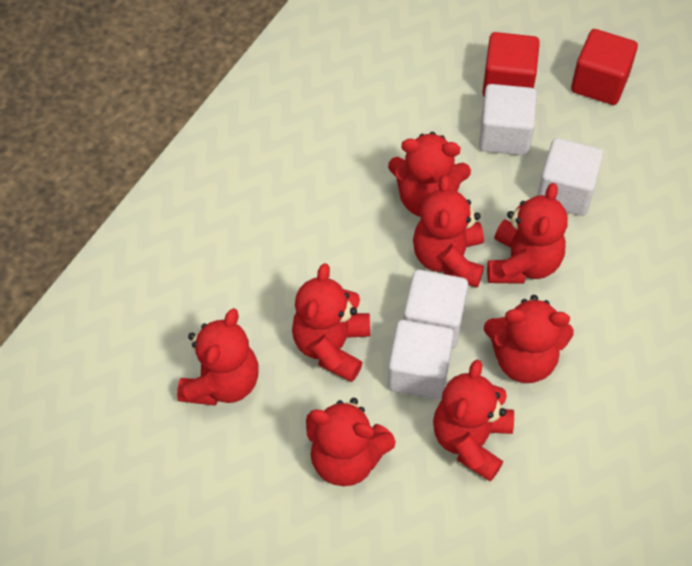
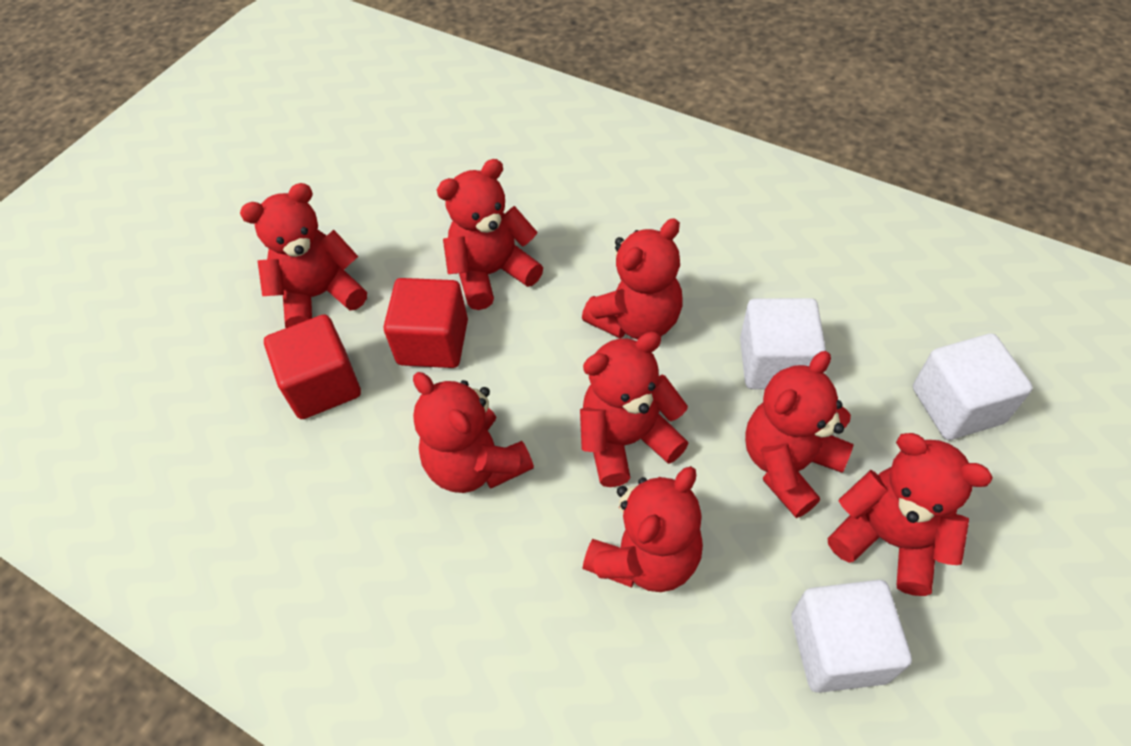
white cube: [388,320,454,399] [403,270,468,349] [479,84,537,155] [537,138,604,216] = 4 -> [740,298,826,389] [791,580,912,693] [913,333,1033,440] = 3

